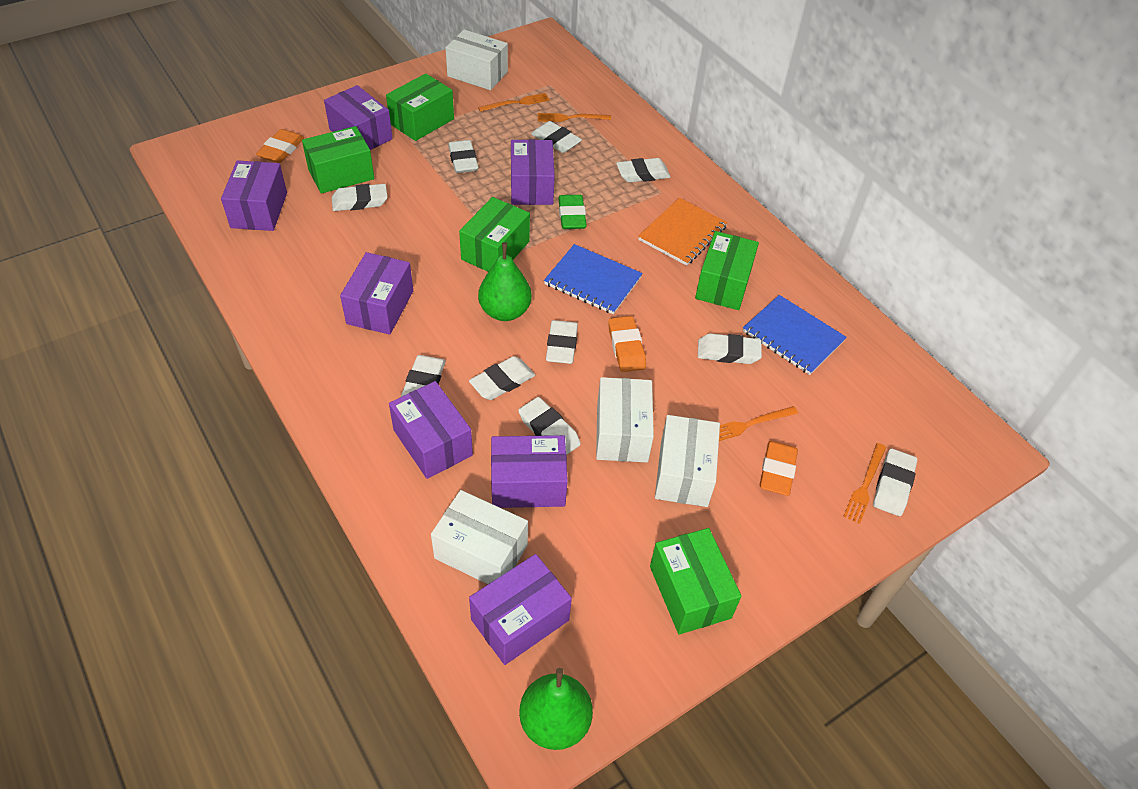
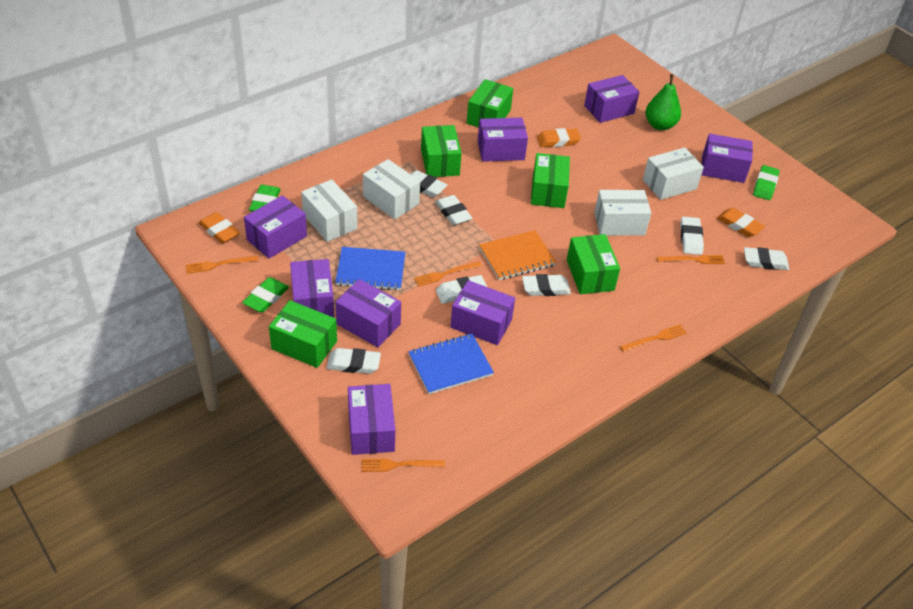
green eraser: [558,195,587,229] = 1 -> [242,277,289,312] [249,185,281,212] [753,165,780,200] = 3
green pear: [478,242,532,321] [519,668,593,750] = 2 -> [645,74,681,130] = 1
orange fork: [478,93,550,112] [538,113,611,122] [719,406,798,441] [843,443,886,524] = 4 -> [186,256,258,274] [361,459,445,472] [414,261,482,287] [620,324,687,352] [657,255,725,264] = 5
purple box: [221,160,287,231] [324,85,393,150] [340,252,413,335] [389,381,473,479] [469,554,572,665] [491,435,568,508] [511,139,555,205] = 7 -> [244,195,307,259] [290,259,334,317] [336,279,401,347] [348,384,395,455] [450,280,515,345] [478,118,528,162] [584,75,639,123] [701,134,753,183] = 8
white eraser: [332,184,388,211] [401,355,446,397] [448,140,479,173] [469,356,535,400] [518,397,581,455] [531,121,582,153] [546,320,578,364] [616,158,671,182] [698,333,762,364] [873,449,917,516] = 10 -> [327,348,381,374] [410,170,447,197] [435,195,472,225] [436,275,487,304] [522,274,571,296] [680,217,704,255] [744,247,789,270] = 7

